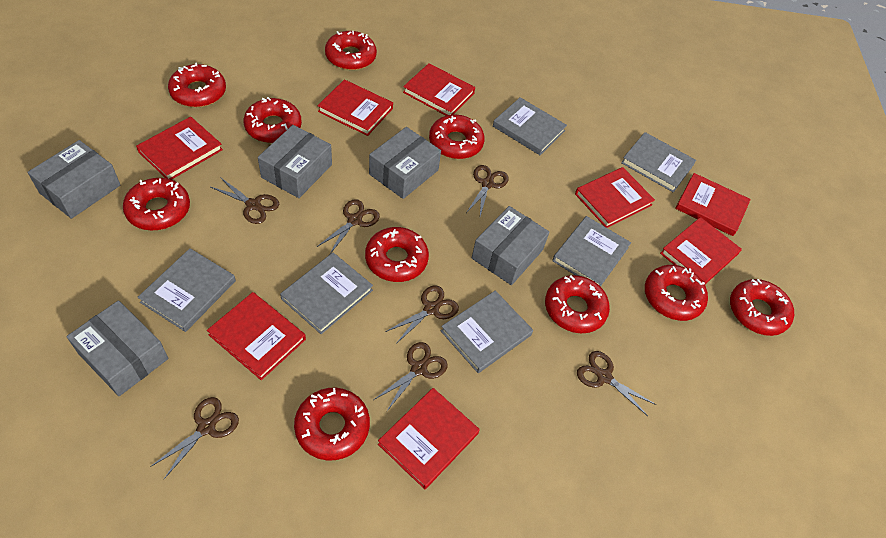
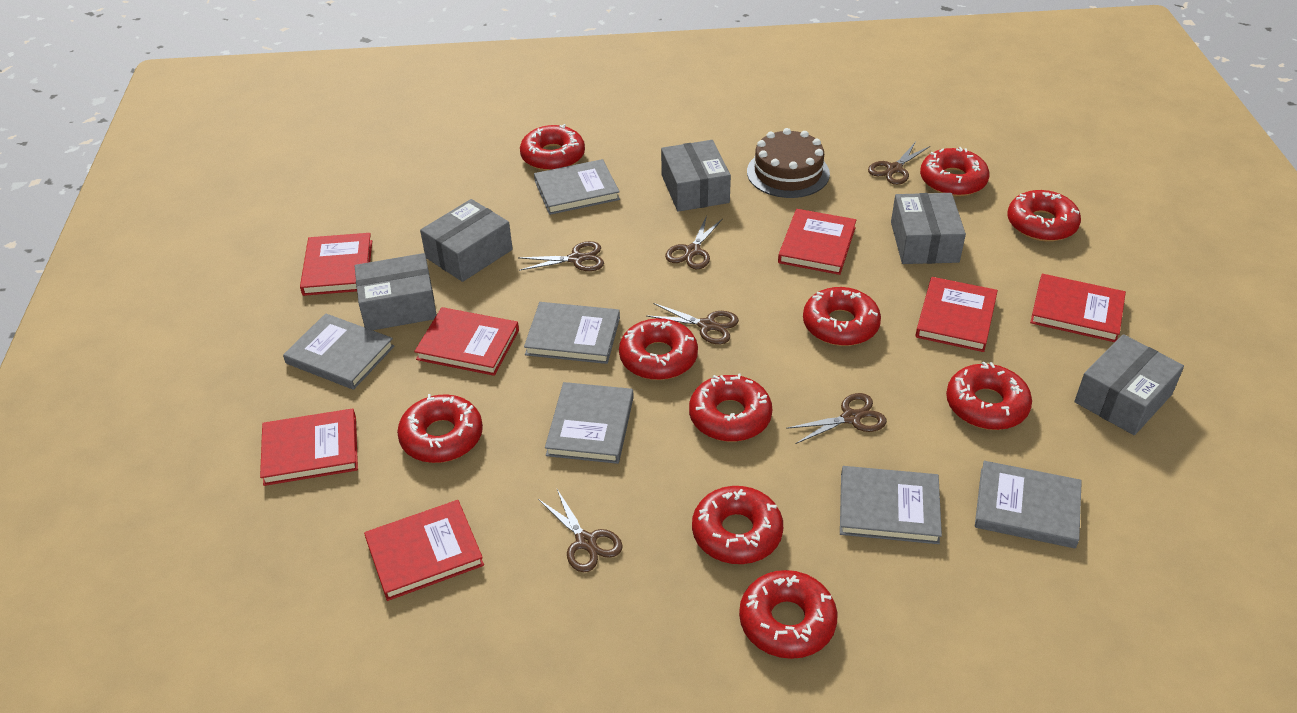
brown cake: none = 0 -> [747,128,830,198] = 1
brown scissors: [150,397,239,480] [211,177,279,224] [317,199,380,255] [374,342,448,412] [385,286,459,344] [466,165,509,216] [577,351,656,416] = 7 -> [518,241,604,271] [538,489,623,572] [647,303,739,344] [665,216,722,269] [786,393,887,444] [868,142,930,185] = 6
red book: [136,117,223,180] [207,292,306,380] [318,79,393,136] [378,388,480,489] [403,63,475,116] [575,167,655,228] [660,217,742,284] [675,173,751,236] = 8 -> [260,409,358,486] [300,233,372,296] [364,500,484,601] [414,307,519,376] [778,209,856,275] [915,277,998,352] [1030,274,1126,342] = 7

